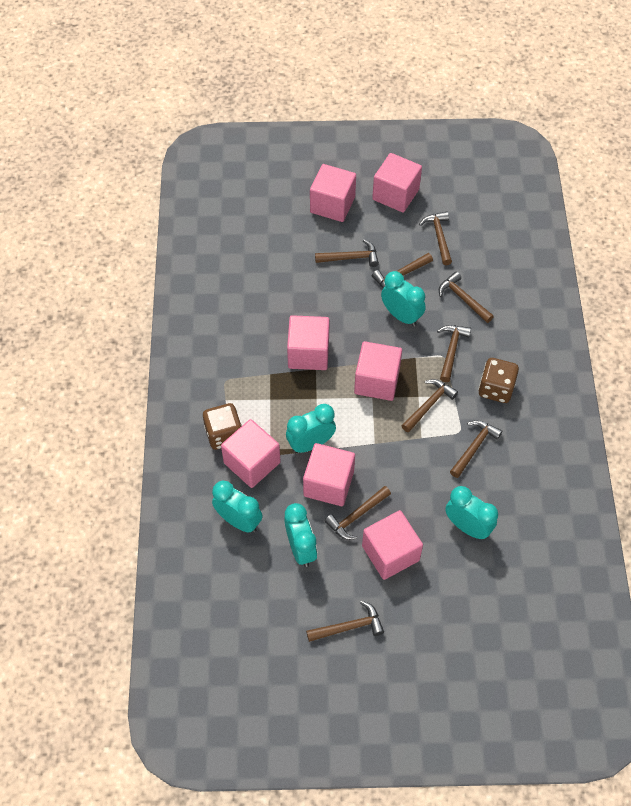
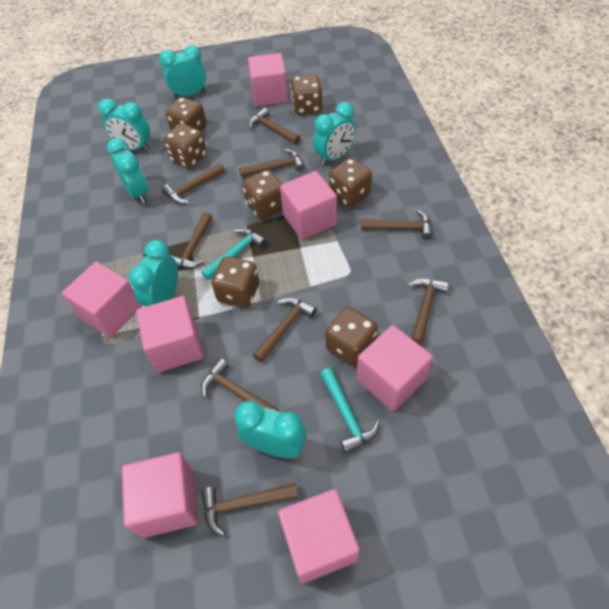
brown dice: [203,403,242,450] [478,358,519,403] = 2 -> [163,123,207,169] [165,97,207,132] [211,256,259,308] [242,170,282,219] [290,74,322,115] [325,307,378,367] [329,158,372,208] = 7
turquoise clock: [212,481,263,532] [284,503,318,567] [286,404,336,453] [381,271,425,327] [445,486,498,539] = 5 -> [98,99,150,151] [107,138,148,204] [129,240,178,306] [159,45,206,98] [235,401,306,458] [313,102,356,165] = 6
turquoise hammer: none = 0 -> [201,228,267,280] [320,368,380,453] = 2

